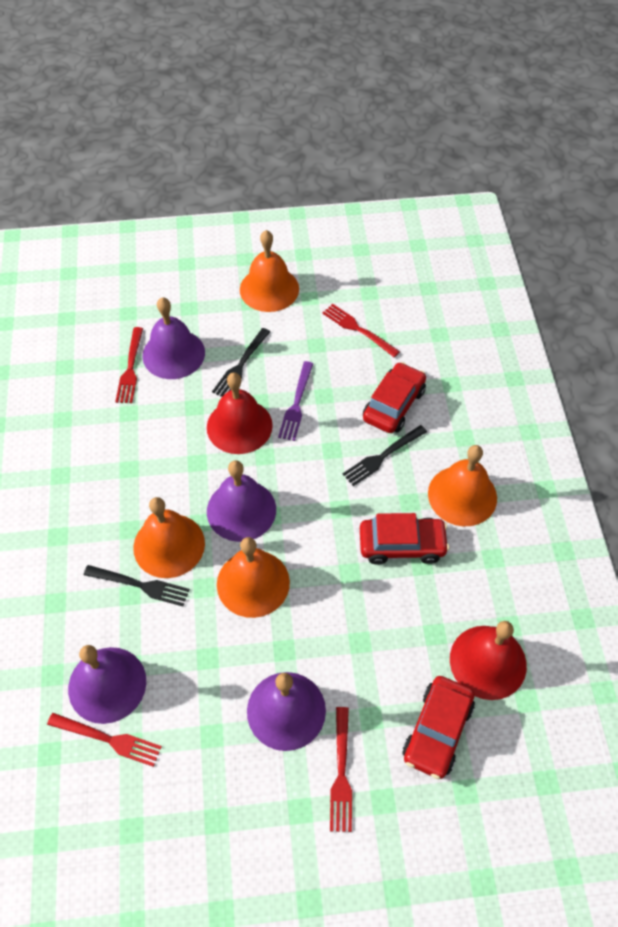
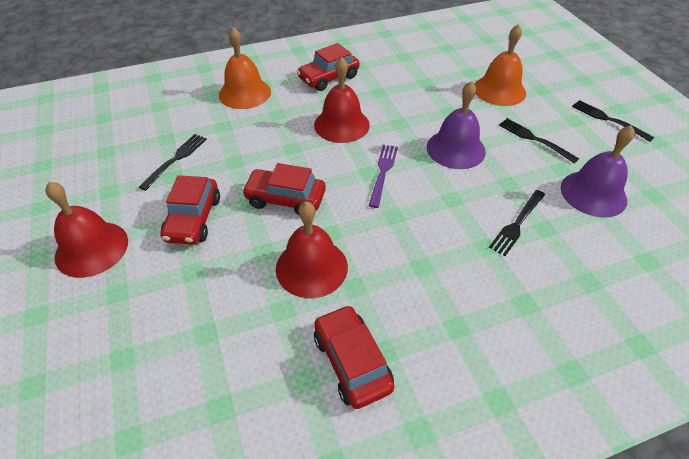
black fork: [84,565,190,606] [212,328,270,397] [342,425,427,486] = 3 -> [139,134,207,191] [489,190,545,256] [499,118,579,163] [572,100,654,142] = 4
orange bell: [133,497,205,578] [217,537,290,618] [240,230,299,312] [428,445,497,526] = 4 -> [219,27,271,109] [474,24,526,106] = 2
purple bell: [68,645,146,724] [142,297,205,379] [207,460,276,542] [247,672,326,751] = 4 -> [427,81,486,169] [561,125,635,218] = 2
red bell: [207,372,273,454] [450,621,527,700] = 2 -> [45,182,128,278] [276,201,348,298] [314,57,370,143] = 3
red car: [360,513,450,564] [363,362,426,433] [403,676,475,780] = 3 -> [160,175,220,245] [242,163,326,215] [297,43,359,91] [314,305,395,409] = 4
red fork: [47,713,162,767] [115,327,143,403] [322,304,400,357] [330,707,352,832] = 4 -> none = 0

